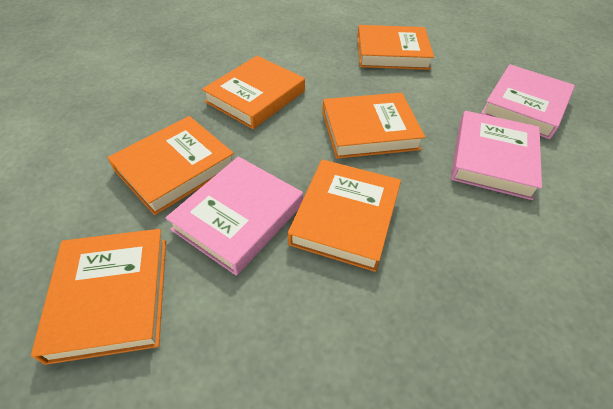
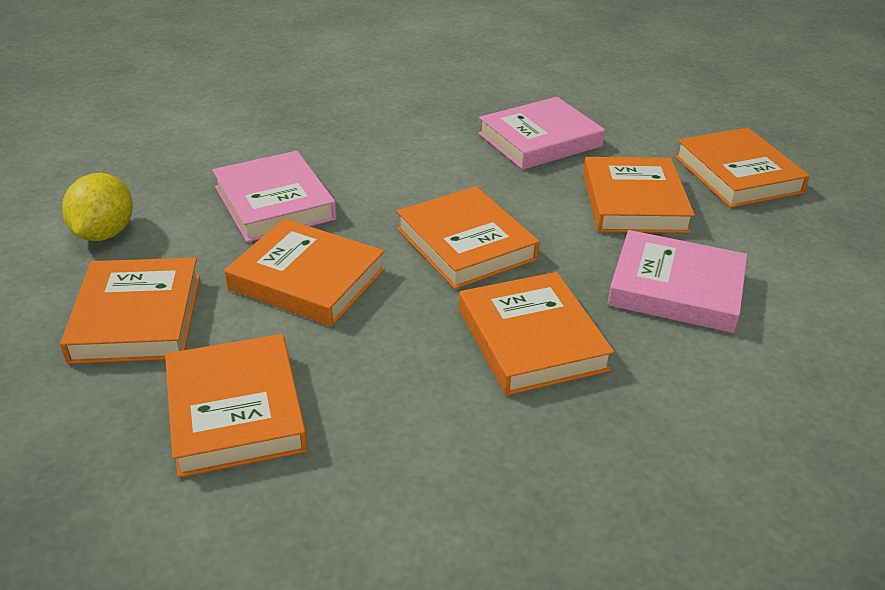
orange book: [31,229,166,365] [107,116,234,215] [202,56,305,129] [288,159,401,272] [322,93,425,159] [357,25,434,70] = 6 -> [60,258,200,364] [165,334,308,478] [225,218,385,326] [397,186,540,289] [459,272,614,395] [583,157,695,233] [675,128,810,208] = 7
yellow lemon: none = 0 -> [62,173,133,241] = 1

